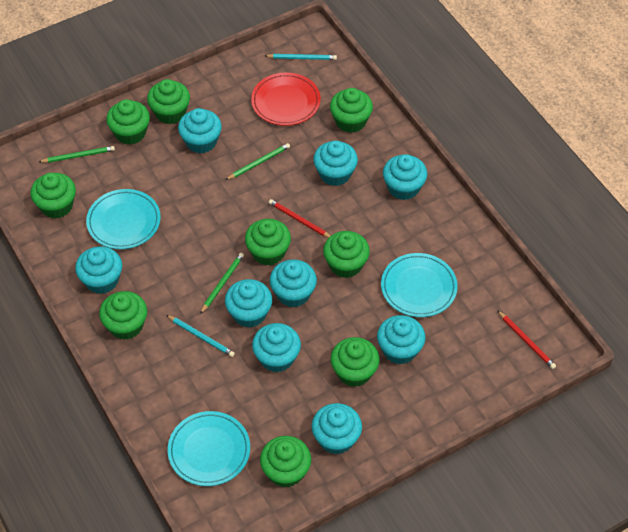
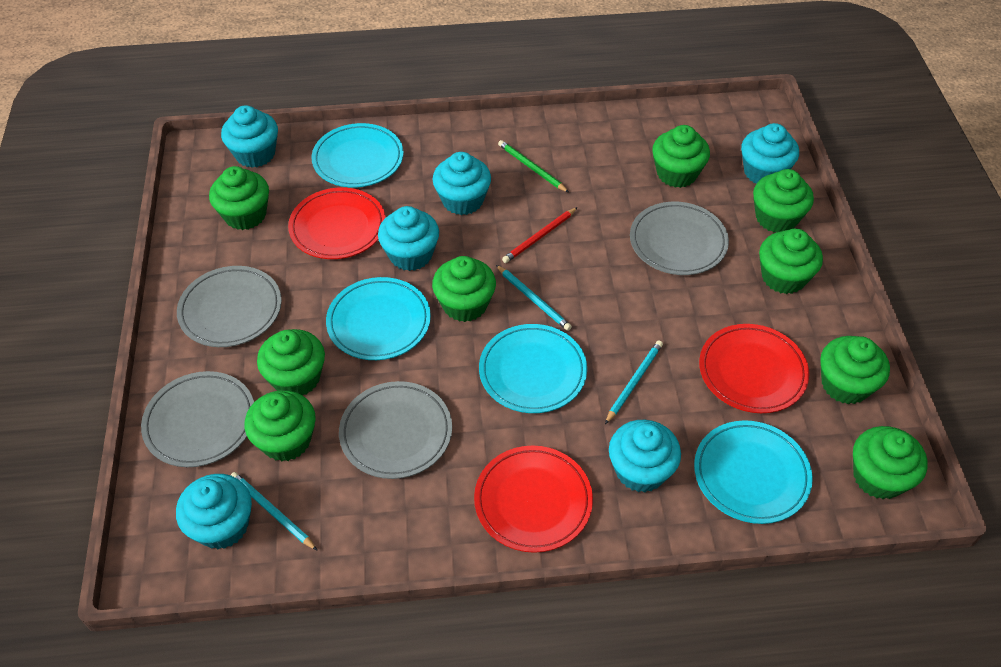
green pencil: [39,146,115,163] [200,253,244,314] [226,143,290,180] = 3 -> [498,140,569,192] = 1
grey plate: none = 0 -> [141,371,254,467] [177,266,282,347] [339,381,452,479] [630,202,729,275] = 4
red pencil: [269,199,330,238] [497,310,556,369] = 2 -> [502,207,578,263] = 1
red plate: [251,72,321,126] = 1 -> [288,187,386,259] [474,446,593,553] [699,324,809,413] = 3
turquoise cupcake: [75,246,122,294] [178,108,222,154] [225,279,272,328] [252,323,301,372] [270,259,317,308] [312,403,362,454] [313,141,358,186] [377,315,425,364] [383,154,427,200] = 9 -> [176,474,252,549] [221,105,278,168] [378,206,439,271] [433,152,491,215] [609,420,681,492] [741,123,799,183] = 6
turquoise pencil: [166,315,235,357] [265,54,337,60] = 2 -> [231,472,317,550] [496,265,572,331] [605,341,663,424] = 3
turquoise plate: [86,189,161,249] [167,411,250,486] [381,253,458,317] = 3 -> [312,123,404,188] [326,277,431,360] [479,324,587,413] [694,420,813,524] = 4

